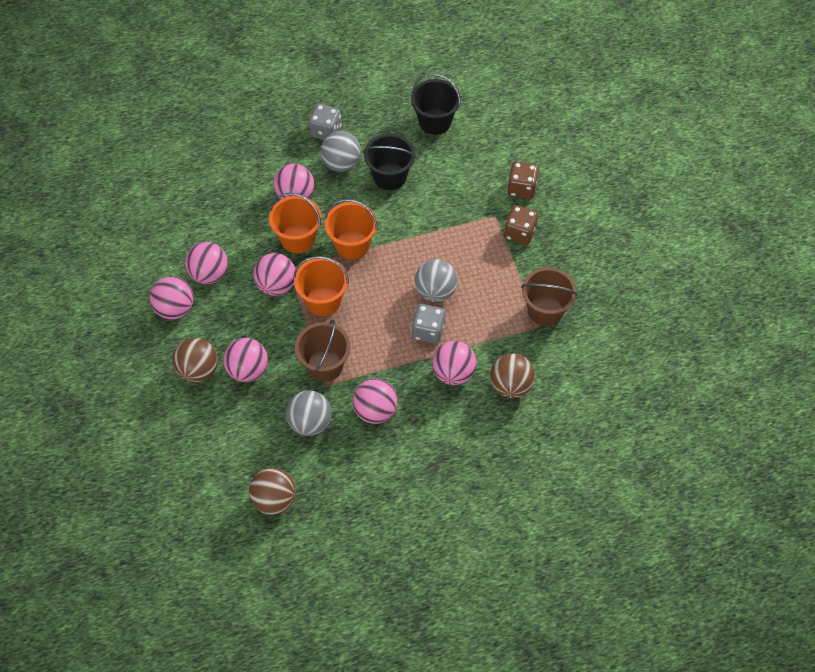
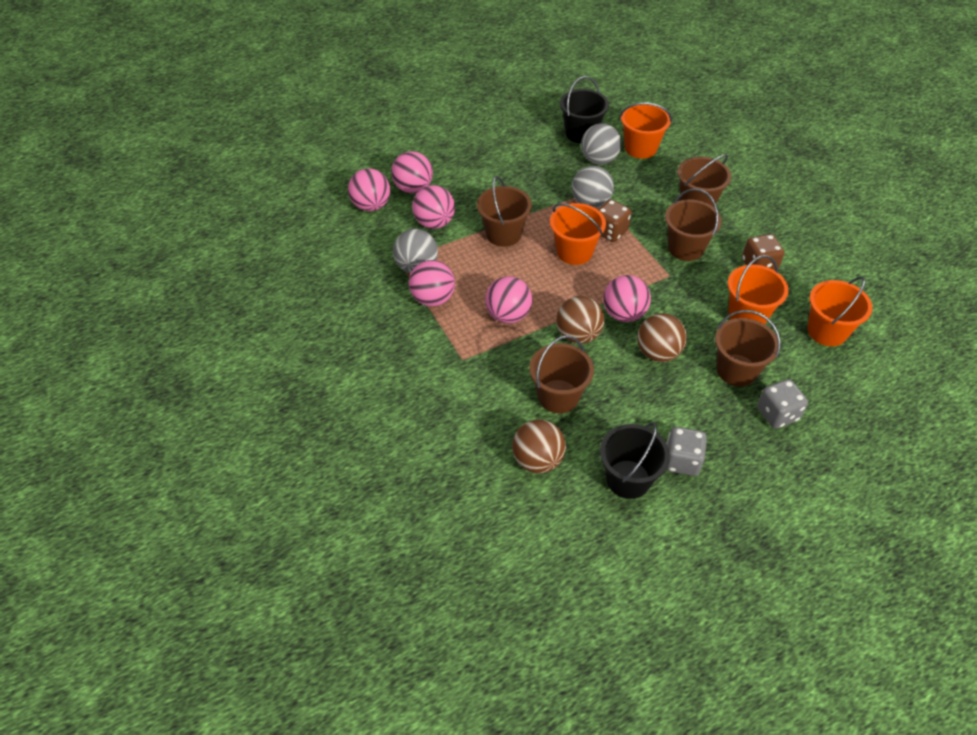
brown bucket: [295,320,351,382] [521,267,577,326] = 2 -> [477,176,532,247] [529,335,594,413] [665,188,722,261] [677,154,731,207] [715,310,781,386] = 5
orange bucket: [269,193,322,253] [293,256,349,316] [325,199,378,260] = 3 -> [550,203,606,265] [620,102,672,159] [727,255,789,324] [807,276,872,346] = 4
pink ball: [150,276,194,319] [185,242,228,284] [223,338,268,382] [253,253,295,296] [273,164,314,200] [353,379,398,424] [432,341,477,385] = 7 -> [348,168,390,211] [391,151,433,194] [409,260,455,306] [412,185,455,229] [485,276,532,323] [603,275,651,322] = 6

